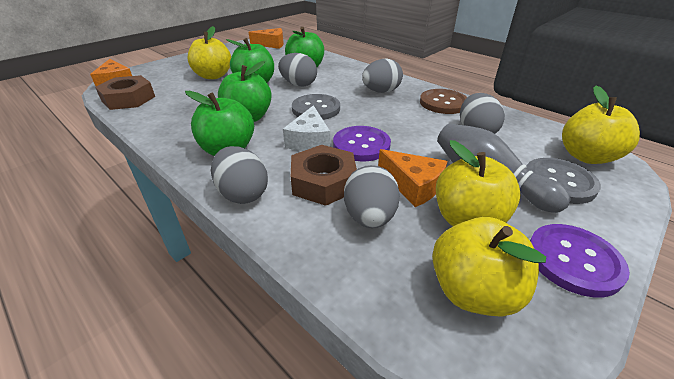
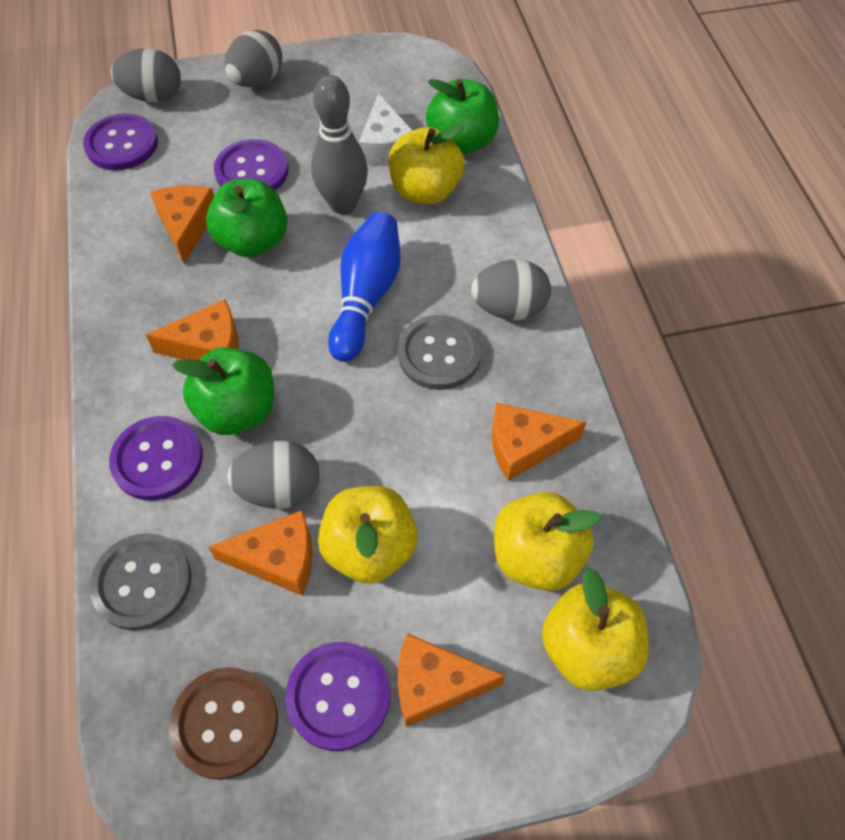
blue bowling pin: none = 0 -> [328,212,401,362] = 1
brown nut: [95,75,155,110] [291,145,357,206] = 2 -> none = 0
green apple: [185,91,254,156] [218,61,272,122] [226,38,274,82] [285,27,324,67] = 4 -> [172,347,274,435] [206,179,287,258] [426,79,499,154] = 3
grey egg: [211,146,268,204] [278,53,317,87] [344,165,400,228] [362,59,403,93] [460,93,505,134] = 5 -> [111,48,181,102] [224,30,282,87] [227,441,320,509] [471,260,551,320] = 4
orange cheese: [90,59,132,86] [249,28,284,49] [378,149,448,207] = 3 -> [146,299,239,360] [150,185,214,264] [208,510,313,595] [398,633,506,727] [492,403,587,481] = 5
purple button: [333,126,391,161] [530,224,630,297] = 2 -> [83,113,158,170] [109,416,203,501] [214,139,289,190] [285,642,390,751] = 4

